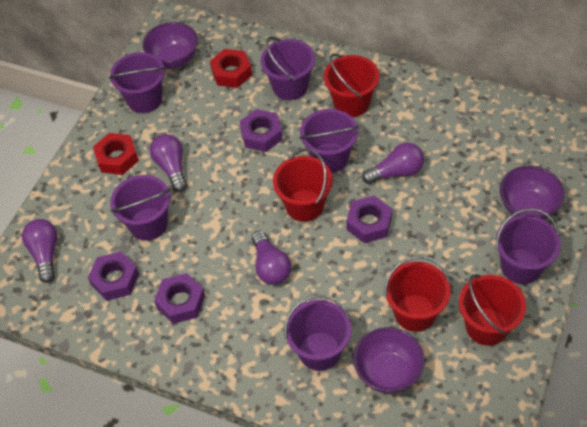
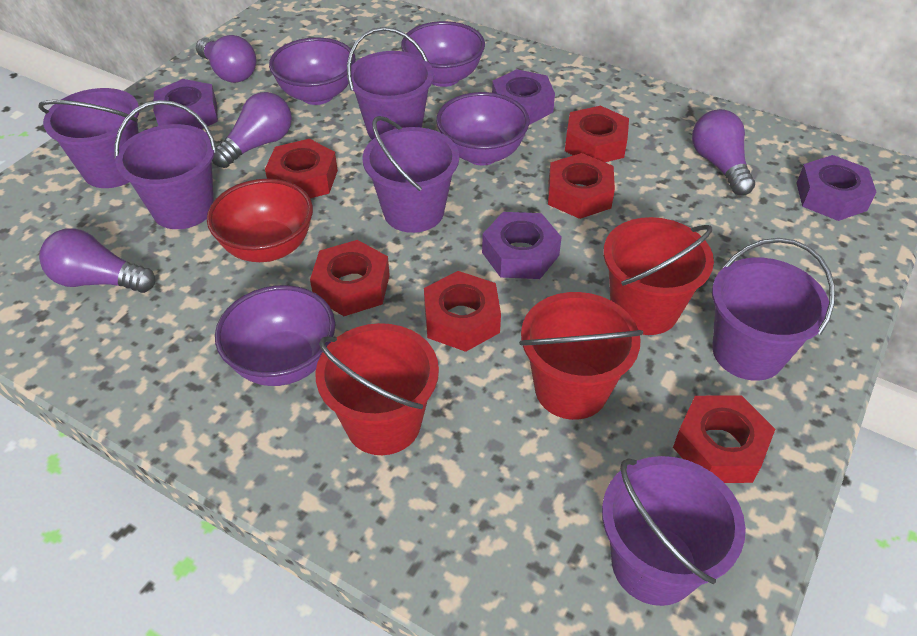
purple bowl: [143,22,198,69] [353,327,425,394] [500,166,565,220] = 3 -> [215,285,335,386] [269,37,356,105] [401,21,485,87] [436,92,530,165] = 4
red bowl: none = 0 -> [207,179,313,262] = 1
red bucket: [273,149,333,222] [324,53,379,117] [384,256,451,332] [459,274,526,346] = 4 -> [315,323,439,455] [519,292,643,420] [603,217,714,335] = 3
red nut: [93,133,139,175] [210,49,252,88] = 2 -> [265,139,338,198] [310,240,390,316] [424,271,501,352] [548,153,615,219] [565,105,629,162] [673,395,775,483] = 6

